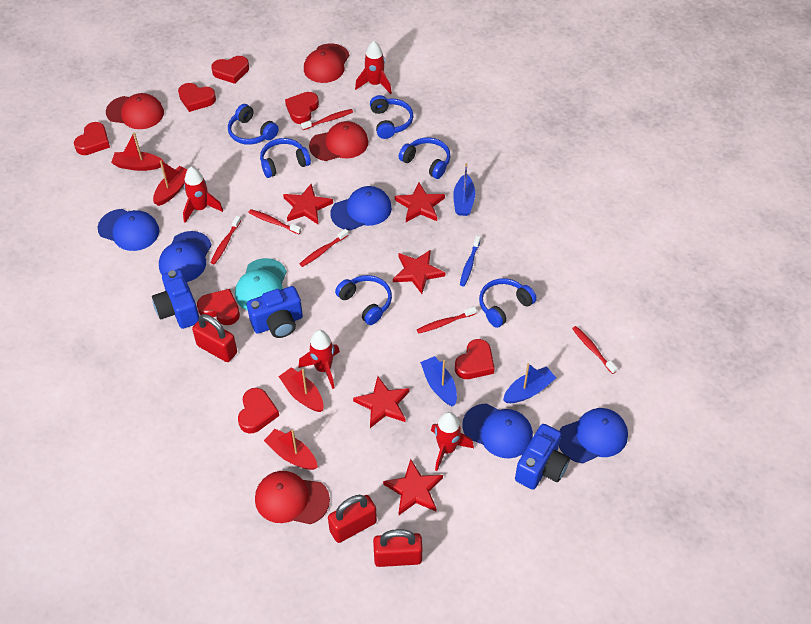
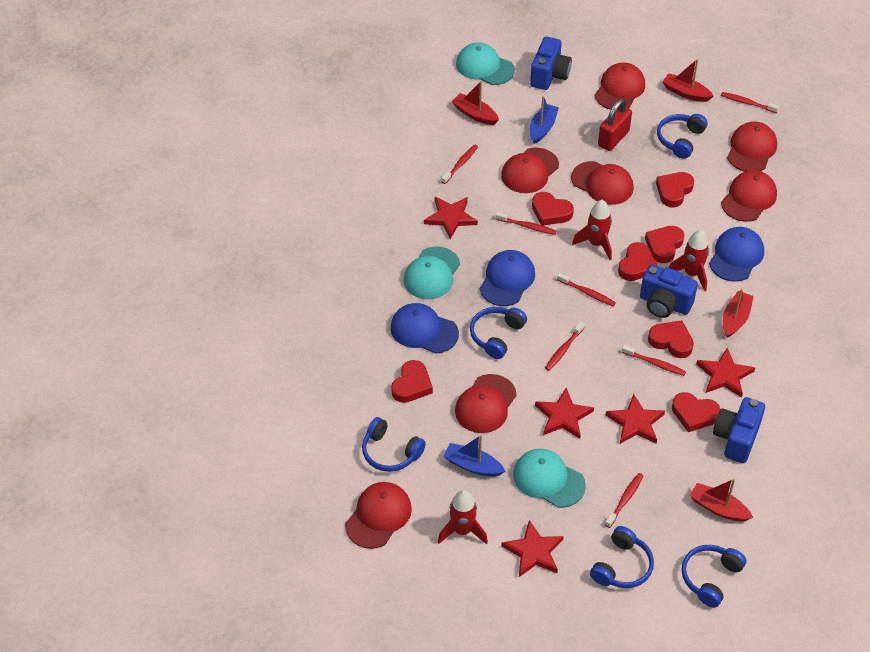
blue boat: [420,356,457,406] [453,163,475,216] [503,363,556,403] = 3 -> [443,435,505,477] [530,96,559,144] = 2
blue cap: [98,209,159,251] [159,231,211,282] [330,186,392,231] [462,404,533,458] [559,408,628,463] = 5 -> [390,303,459,354] [480,250,535,306] [709,227,764,282] = 3
blue headphones: [228,104,279,145] [260,138,311,178] [335,275,392,325] [370,95,413,139] [399,137,450,179] [479,278,537,328] = 6 -> [362,417,426,472] [470,307,527,359] [590,526,654,588] [657,114,708,159] [682,545,746,608] = 5
blue toothbrush: [460,236,481,286] = 1 -> none = 0
red cap: [106,93,164,129] [255,471,330,524] [304,43,349,83] [309,121,369,161] = 4 -> [345,482,412,549] [455,374,517,433] [501,148,559,193] [571,161,634,205] [595,62,645,110] [721,170,777,222] [727,122,777,172] = 7
red padlock: [192,314,237,362] [328,495,377,543] [373,529,422,567] = 3 -> [598,99,632,151] = 1
red rocket: [183,167,223,223] [298,330,340,389] [355,41,392,94] [431,412,474,471] = 4 -> [438,490,488,544] [572,200,612,260] [669,230,709,291] = 3
red toothbrush: [210,216,241,264] [248,209,301,234] [300,229,348,267] [301,109,353,130] [417,307,477,334] [572,326,617,374] = 6 -> [441,144,478,184] [496,212,556,235] [545,321,585,371] [557,273,616,306] [605,473,644,528] [622,345,686,376] [721,92,779,113] = 7
turquoise cap: [235,258,287,311] = 1 -> [404,247,460,299] [456,42,515,85] [513,449,586,508] = 3

